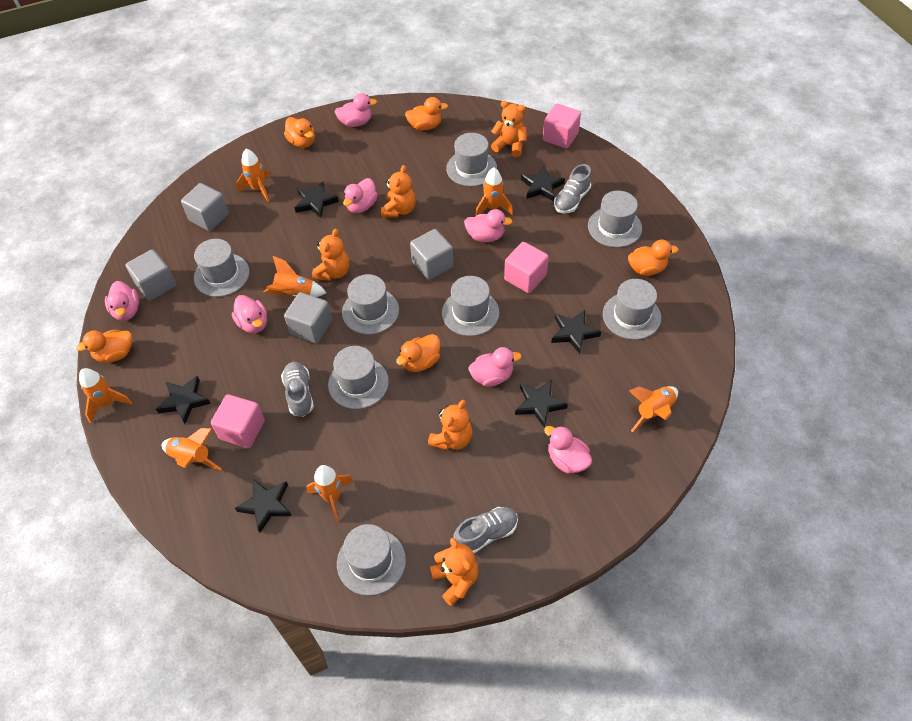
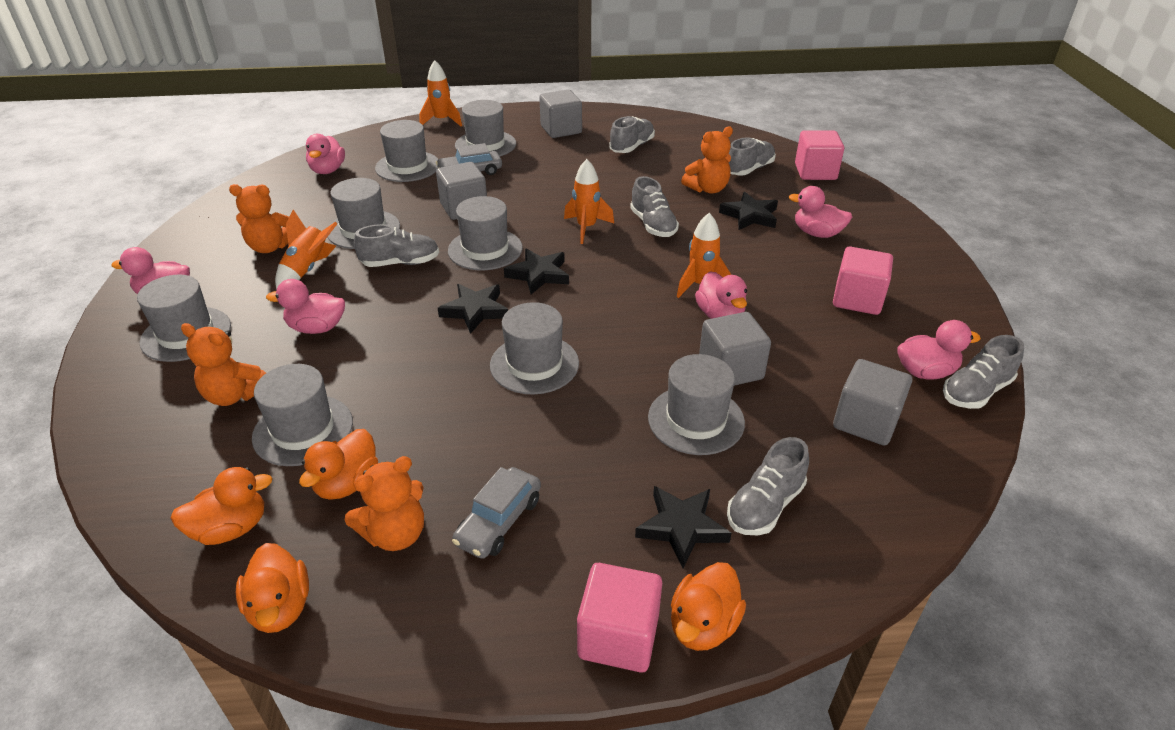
black star: [156,376,211,424] [235,479,292,533] [295,181,339,218] [515,379,568,428] [521,165,565,202] [551,310,601,354] = 6 -> [438,284,508,334] [504,248,569,294] [635,486,731,568] [719,192,778,230] = 4
grey car: none = 0 -> [436,143,502,175] [452,467,541,559] = 2
grey shoe: [281,362,314,417] [453,507,518,553] [554,164,592,213] = 3 -> [354,224,439,267] [609,116,655,153] [630,176,679,237] [727,437,809,535] [729,137,776,176] [943,335,1024,409] = 6
orange duck: [76,330,132,362] [284,117,315,148] [396,334,440,372] [405,97,448,130] [628,240,678,276] = 5 -> [170,467,273,545] [236,543,309,633] [299,429,378,499] [671,562,746,651] = 4
orange rocket: [79,368,132,423] [162,428,222,471] [236,149,270,202] [263,256,326,297] [306,465,353,522] [475,168,513,217] [629,386,678,432] = 7 -> [275,209,338,290] [420,60,462,126] [564,159,614,244] [677,213,731,298] = 4
orange teddy bear: [312,229,349,281] [381,165,416,218] [428,400,472,450] [430,538,478,606] [491,101,527,157] = 5 -> [181,323,266,406] [229,184,289,253] [345,456,424,551] [681,127,733,194] = 4
pink duck: [105,281,139,321] [232,295,267,333] [335,93,377,127] [343,178,378,213] [464,209,512,242] [469,347,522,387] [544,426,592,474] = 7 -> [111,247,190,294] [266,279,345,334] [306,134,345,174] [695,271,747,319] [789,186,852,238] [898,320,981,379] = 6

